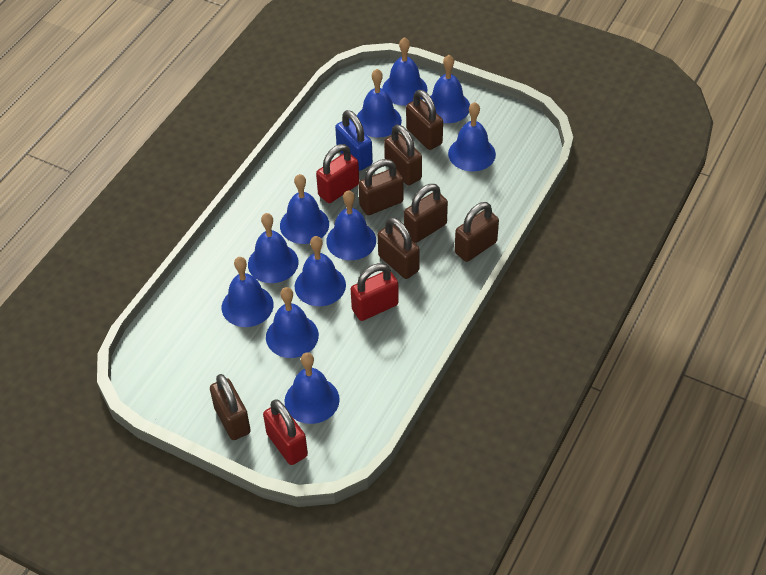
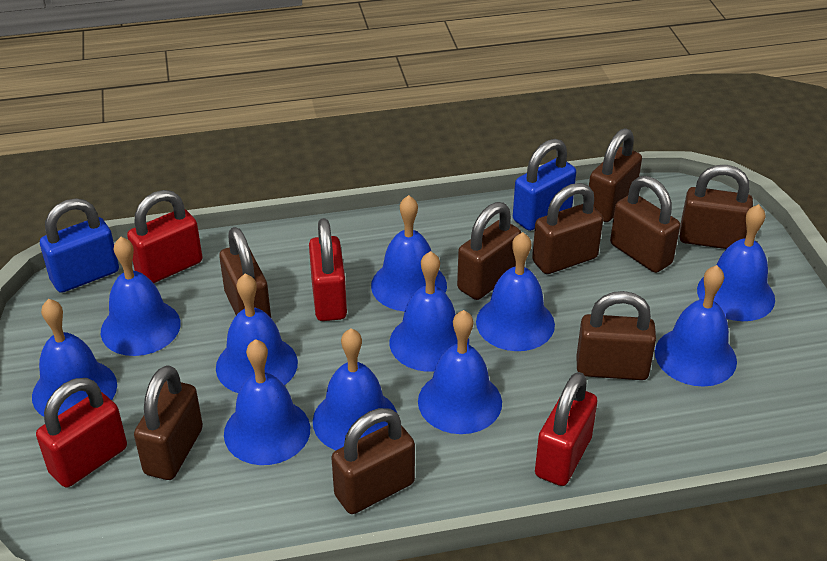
blue padlock: [335,110,373,171] = 1 -> [40,198,119,293] [513,139,576,231] = 2
brown padlock: [210,374,251,440] [358,159,403,215] [378,217,420,279] [384,125,422,185] [404,184,448,243] [406,90,443,150] [455,202,499,262] = 7 -> [134,365,203,480] [219,227,271,318] [331,408,415,514] [457,202,521,300] [532,183,603,274] [577,291,656,380] [589,128,642,222] [610,176,680,273] [679,165,753,249] = 9
red padlock: [263,399,308,465] [316,144,359,203] [351,263,399,321] = 3 -> [36,378,127,488] [127,190,202,283] [309,218,347,321] [535,372,598,486] = 4

